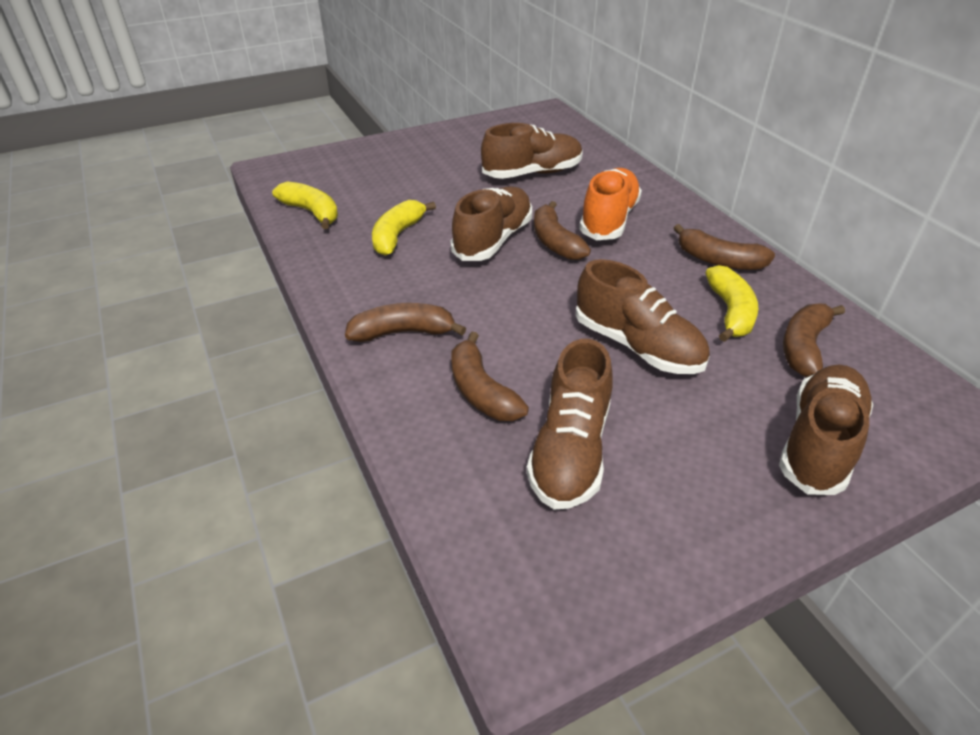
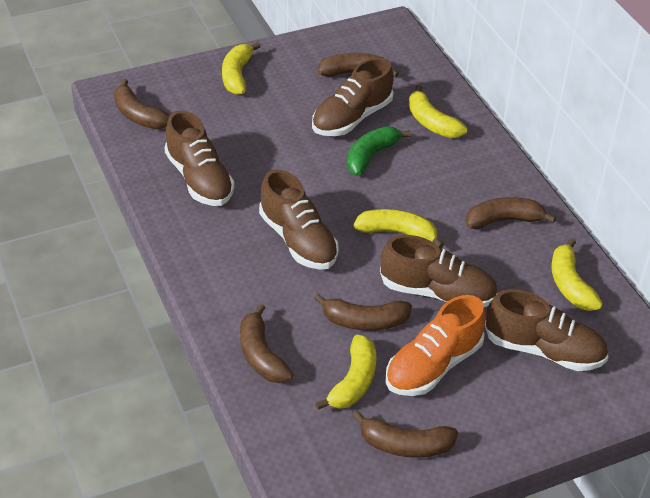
brown banana: [345,303,466,342] [451,332,529,421] [534,201,591,260] [674,224,775,270] [783,304,845,378] = 5 -> [114,79,170,129] [240,304,294,383] [314,294,412,331] [318,53,399,78] [352,411,458,458] [466,197,556,229] = 6
green banana: none = 0 -> [347,126,411,176] = 1
yellow banana: [272,182,338,229] [372,200,436,256] [705,265,758,342] = 3 -> [222,42,261,95] [315,335,377,410] [354,209,444,248] [409,85,467,138] [551,238,603,311] = 5

